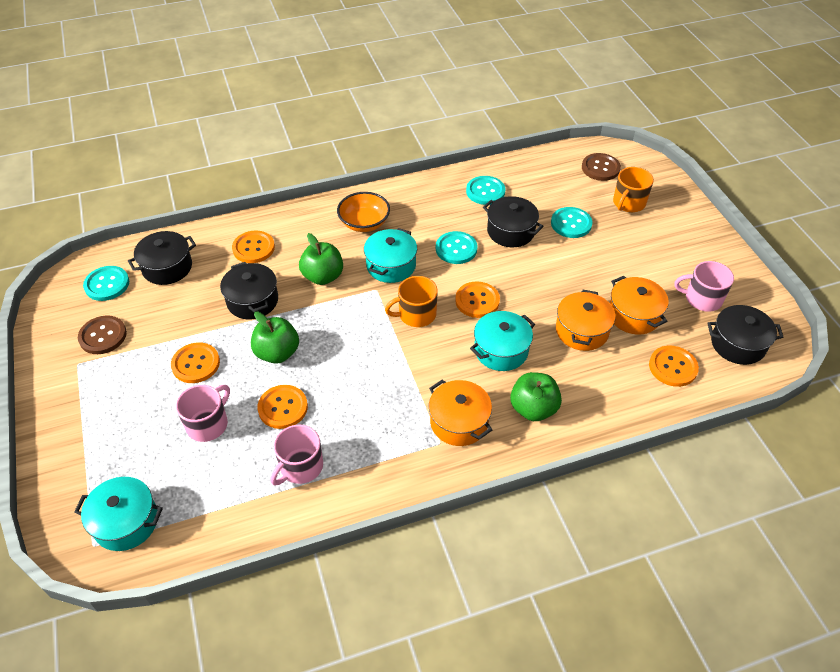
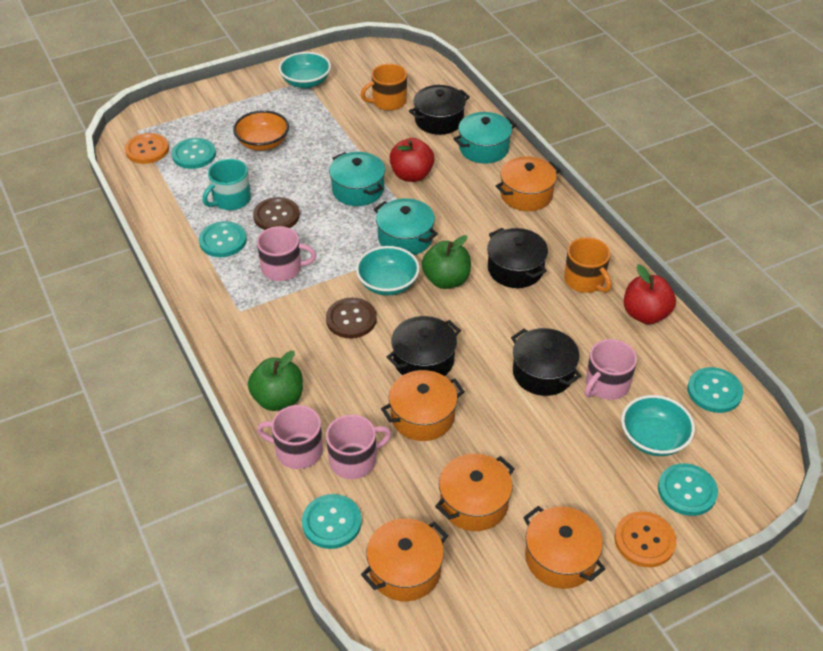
green apple: [251,312,299,364] [299,233,343,285] [510,372,562,421] = 3 -> [248,351,303,411] [422,235,471,289] = 2
orange button: [171,343,220,383] [232,230,275,263] [257,385,308,429] [455,281,500,318] [649,346,699,387] = 5 -> [125,133,169,164] [614,511,676,567] = 2
orange pot: [429,380,492,446] [556,290,615,351] [610,276,668,334] = 3 -> [361,518,448,601] [381,370,465,441] [435,454,515,531] [496,156,560,211] [523,506,605,589] = 5
pink mug: [176,385,230,442] [270,425,323,486] [675,261,734,312] = 3 -> [257,226,316,281] [257,405,323,469] [326,414,392,479] [585,339,637,400] = 4
red apple: none = 0 -> [390,138,434,182] [624,264,676,324] = 2
turquoise bowl: none = 0 -> [279,52,331,88] [356,246,420,296] [621,395,695,456] = 3
turquoise button: [83,266,129,301] [436,231,478,264] [466,176,506,205] [551,207,592,238] = 4 -> [172,138,216,169] [199,221,247,257] [302,494,362,549] [658,463,718,516] [687,367,743,413] = 5
turquoise mug: none = 0 -> [202,159,251,210] = 1

